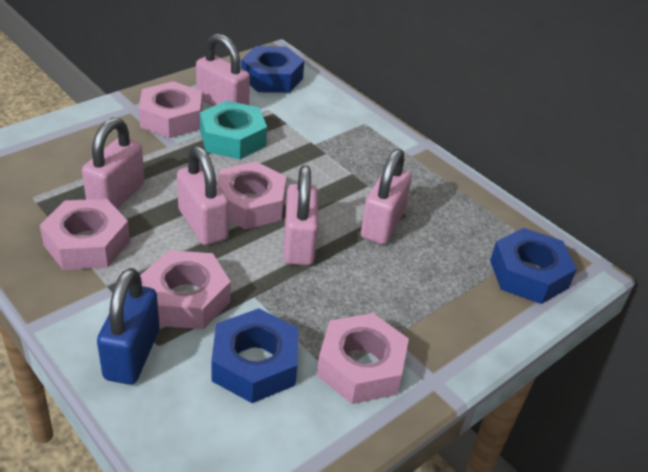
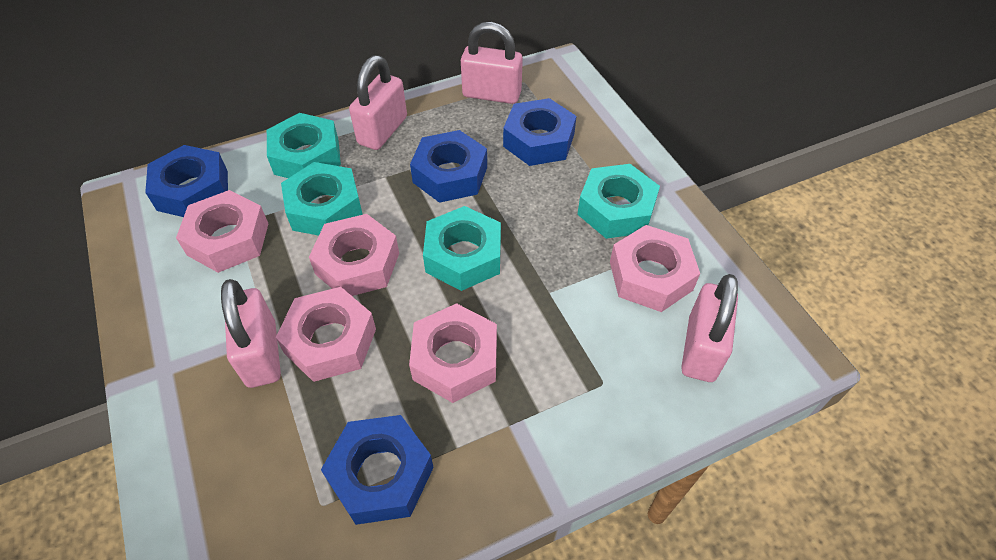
blue nut: [211,308,298,403] [241,46,304,93] [490,228,577,304] = 3 -> [145,145,228,217] [321,415,434,525] [410,130,487,203] [503,98,577,166] = 4
blue padlock: [97,268,159,385] = 1 -> none = 0
pink padlock: [82,118,145,209] [177,146,229,245] [196,34,250,106] [284,165,318,266] [361,149,412,245] = 5 -> [221,279,281,388] [349,55,407,150] [461,22,523,104] [681,274,738,382] = 4
turquoise nut: [200,101,267,159] = 1 -> [267,113,341,178] [281,162,363,236] [423,206,501,291] [577,164,660,239] = 4

